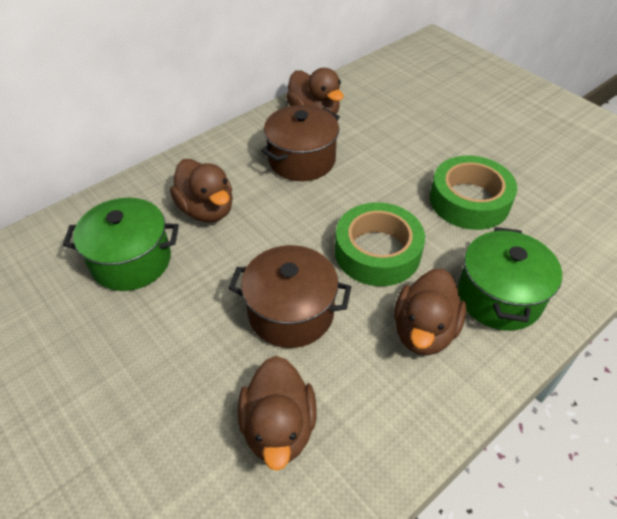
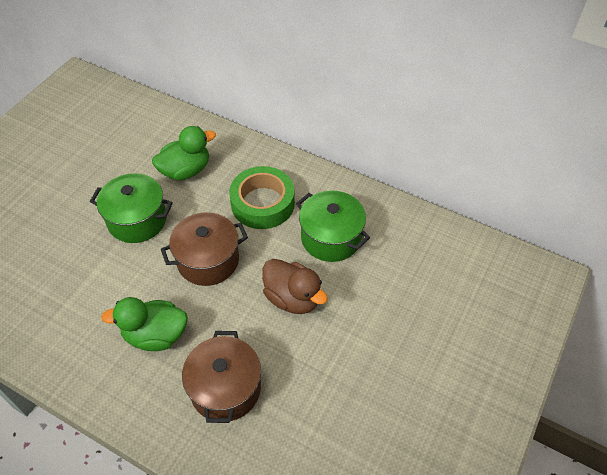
brown duck: [170,159,233,222] [238,356,317,471] [286,68,344,114] [394,268,467,356] = 4 -> [262,259,328,314] = 1
green duck: none = 0 -> [101,297,188,351] [152,126,216,180] = 2
green tape: [335,202,425,286] [430,156,517,230] = 2 -> [229,166,295,229] = 1

